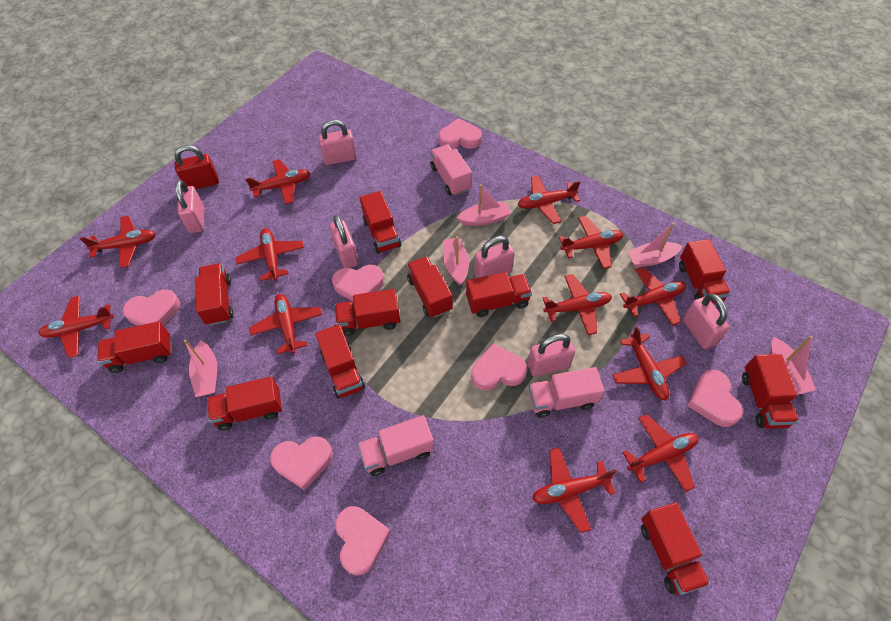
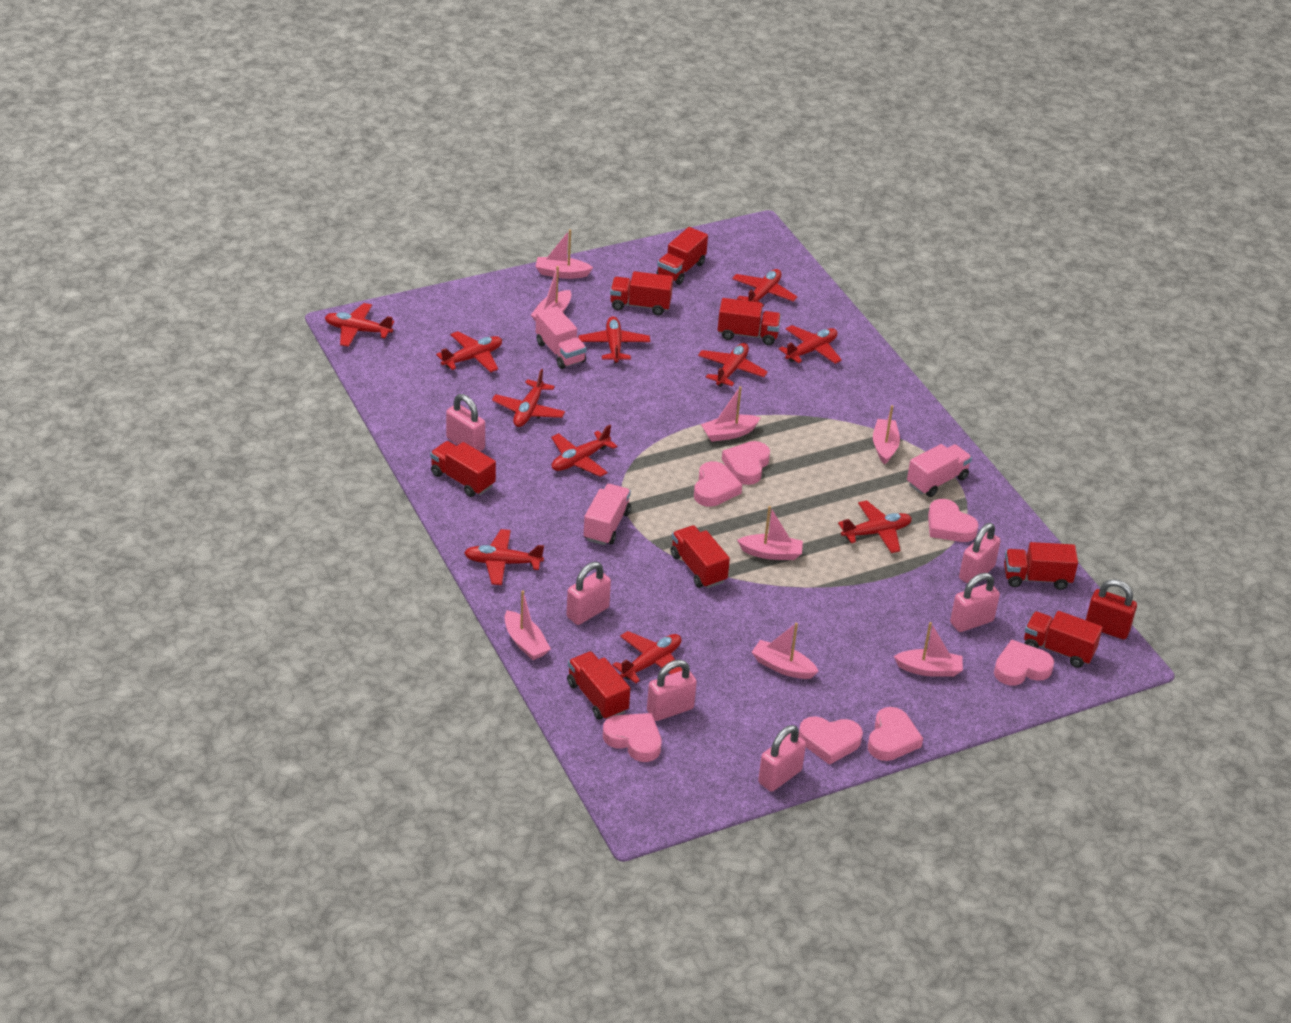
pink boat: [184,339,217,397] [443,236,469,286] [457,184,511,226] [627,223,683,267] [771,336,816,394] = 5 -> [505,591,551,660] [531,266,572,322] [535,229,593,279] [701,386,761,442] [737,506,803,560] [752,623,819,679] [873,405,900,465] [894,622,963,677] = 8
red plane: [38,296,114,358] [80,216,156,268] [236,228,304,281] [245,159,310,205] [249,294,322,354] [518,175,580,224] [532,448,616,533] [543,274,612,335] [559,216,624,269] [612,326,687,400] [620,267,686,326] [622,414,699,492] = 12 -> [325,303,394,347] [436,331,502,373] [464,529,544,585] [492,369,565,427] [551,425,617,477] [578,316,650,364] [612,631,682,683] [698,343,768,387] [732,269,798,308] [779,325,842,364] [838,500,912,553] = 11
red truck: [97,321,172,373] [195,263,233,325] [207,377,282,431] [315,324,365,399] [334,289,400,336] [360,191,401,254] [407,256,453,318] [466,272,532,317] [641,503,710,595] [679,239,731,303] [742,354,799,429] = 11 -> [430,441,496,497] [567,651,630,720] [610,271,673,315] [657,227,708,285] [670,525,730,588] [718,298,781,345] [1004,542,1078,590] [1024,611,1103,668] = 8

